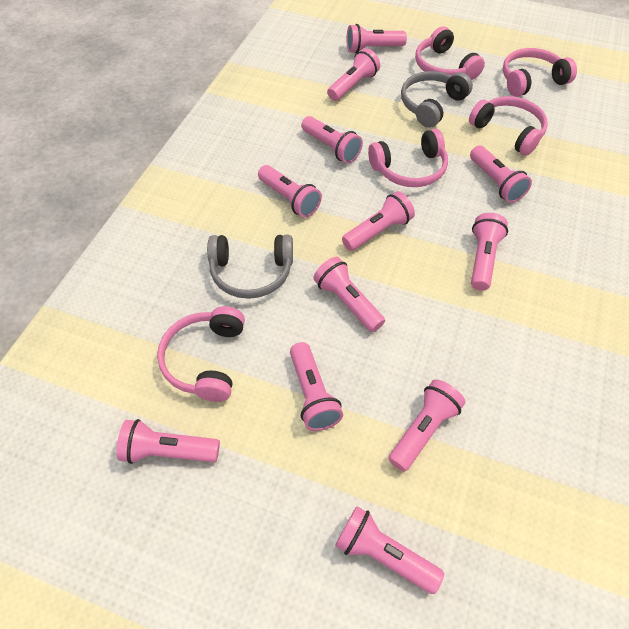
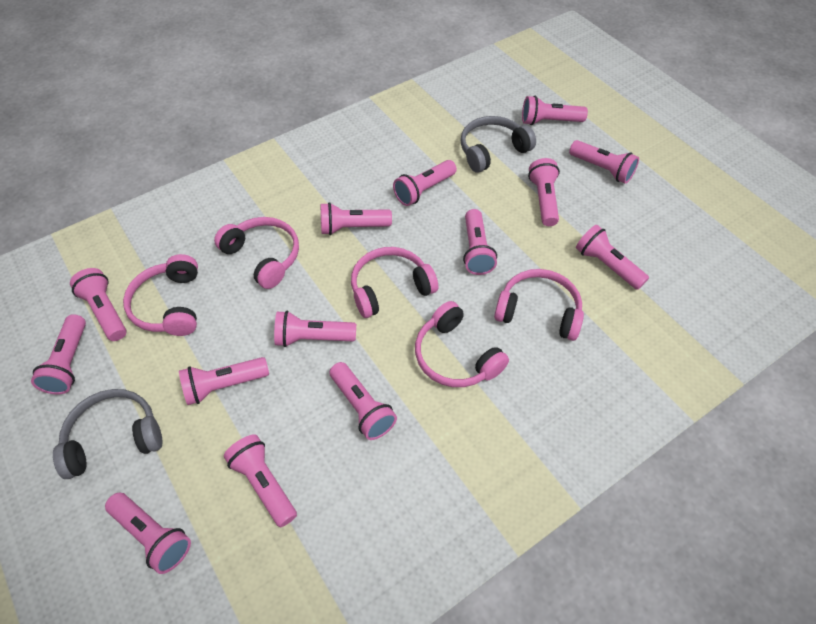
pink flashlight: [117,419,220,464] [258,165,322,218] [290,342,343,431] [301,116,363,163] [313,257,385,332] [327,48,380,101] [335,506,444,594] [342,191,415,251] [346,24,407,53] [388,379,465,472] [470,145,532,203] [471,213,508,291] = 12 -> [31,314,86,395] [70,268,126,341] [105,493,191,574] [179,357,269,405] [224,434,297,527] [274,311,356,347] [321,202,392,235] [330,362,397,440] [393,160,457,206] [463,209,497,275] [522,96,588,125] [528,158,560,226] [569,140,639,184] [576,225,649,290] = 14

